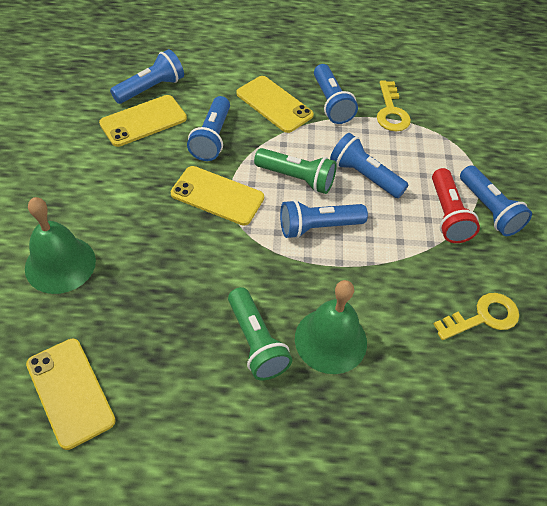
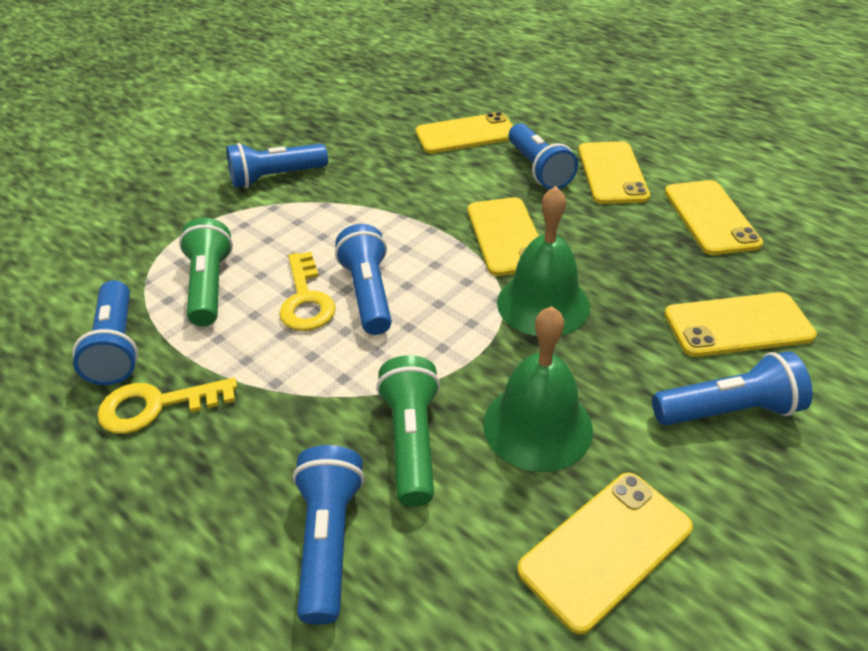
red flashlight: [432,168,480,243] = 1 -> none = 0
yellow phone: [26,339,116,450] [99,95,187,147] [171,166,264,226] [236,76,314,133] = 4 -> [416,112,513,154] [468,197,539,276] [517,473,693,634] [578,141,650,204] [664,292,817,357] [665,180,763,255] = 6

